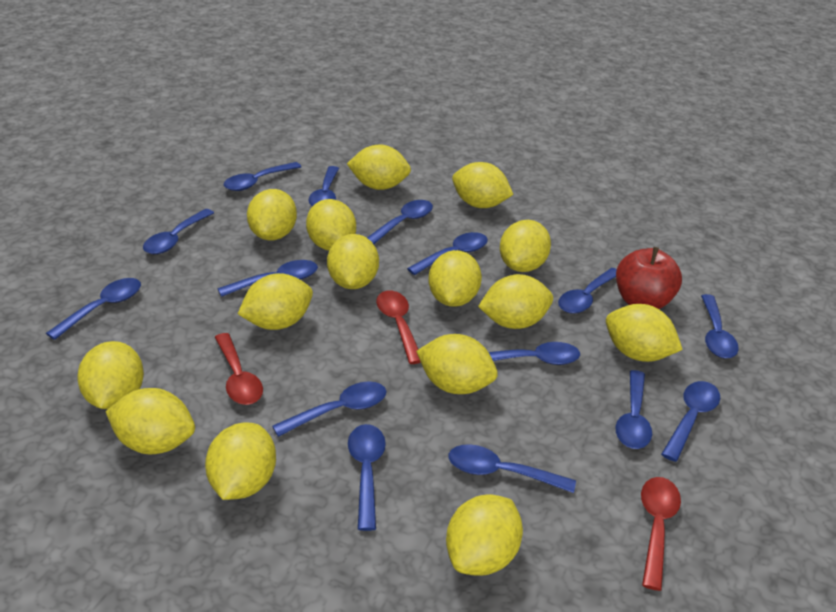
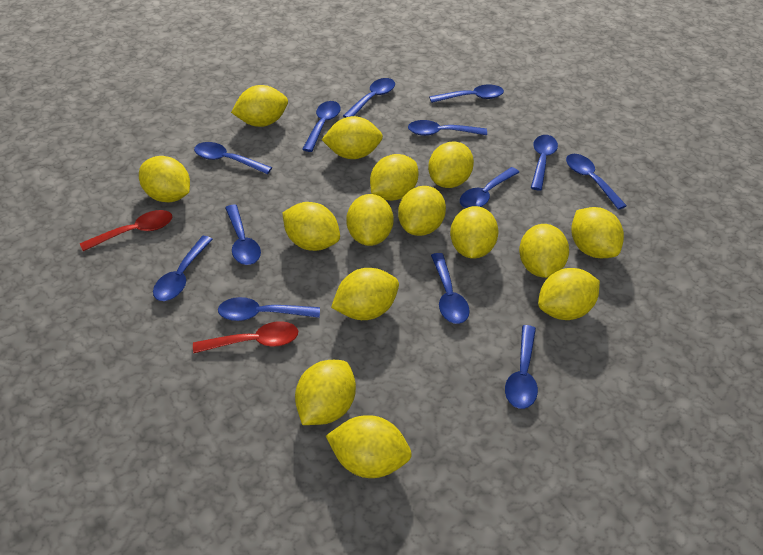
blue spoon: [46,278,141,340] [143,209,214,254] [217,260,318,297] [224,162,301,191] [272,381,386,437] [308,166,339,206] [348,424,386,531] [367,200,433,244] [407,232,488,275] [448,444,576,493] [489,342,580,365] [558,268,617,314] [616,370,652,449] [661,381,720,462] [701,294,739,358] = 15 -> [153,236,213,301] [194,142,272,174] [218,297,320,321] [225,205,261,265] [302,101,341,152] [343,78,395,118] [408,120,487,136] [429,85,504,103] [431,253,470,324] [460,167,520,208] [505,325,538,409] [531,135,558,191] [566,154,627,210] = 13
red apple: [616,247,682,309] = 1 -> none = 0
red spoon: [215,333,263,405] [376,290,421,364] [641,477,681,591] = 3 -> [80,210,172,251] [193,321,298,353] = 2

